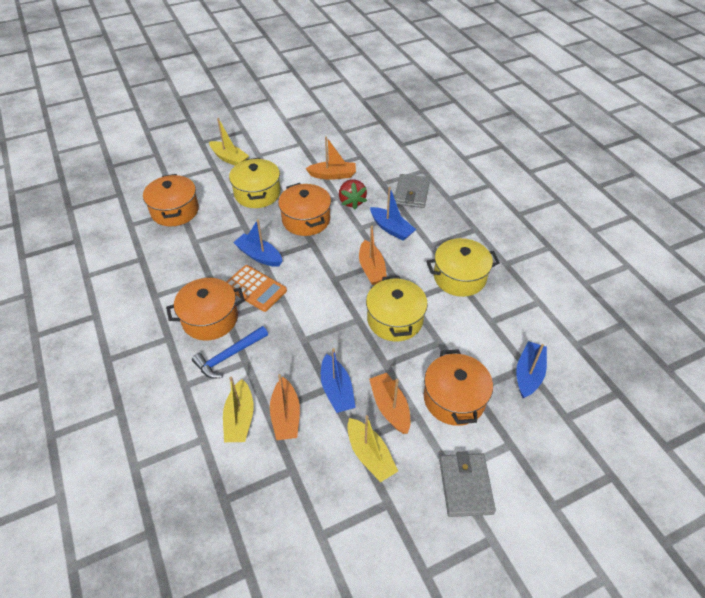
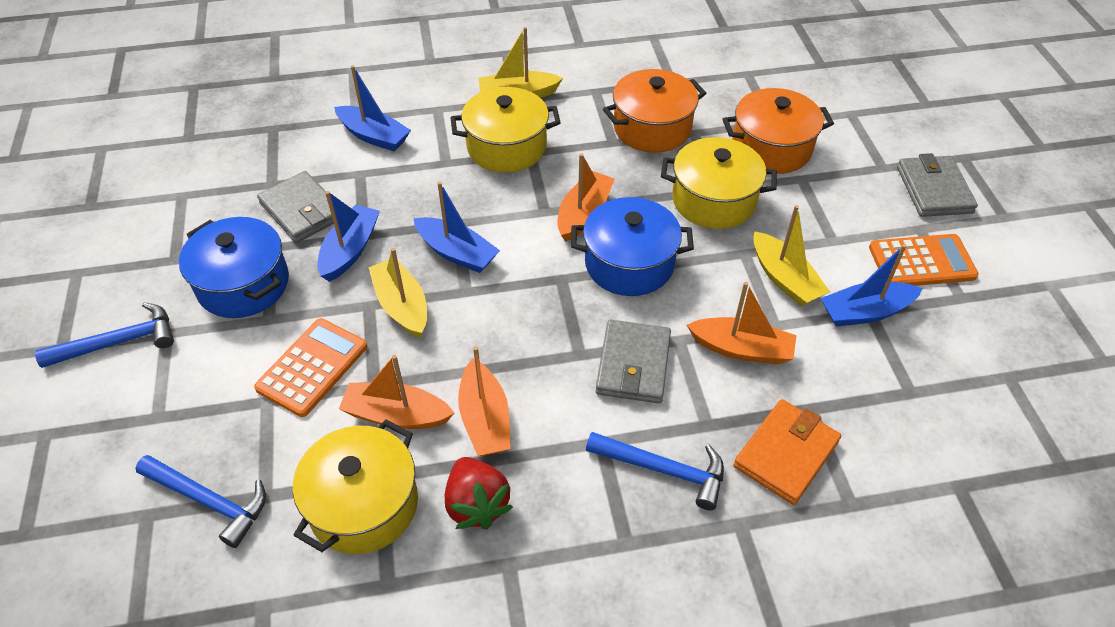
blue hammer: [192,326,268,378] = 1 -> [35,302,174,368] [136,455,266,548] [586,432,724,510] = 3
blue pot: none = 0 -> [179,217,289,318] [571,197,694,296] = 2
grey wallet: [394,174,430,208] [439,451,496,517] = 2 -> [257,171,334,243] [596,320,671,403] [897,153,978,217] = 3
orange calculator: [226,265,287,312] = 1 -> [254,318,367,417] [869,234,978,286] = 2
orange pot: [143,174,199,226] [166,278,245,341] [278,183,331,236] [424,349,493,426] = 4 -> [603,69,706,153] [722,88,834,174] = 2
orange wallet: none = 0 -> [733,399,841,505] = 1

